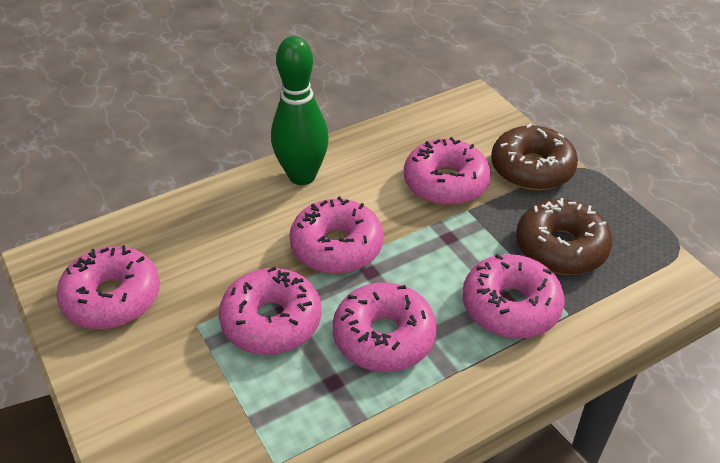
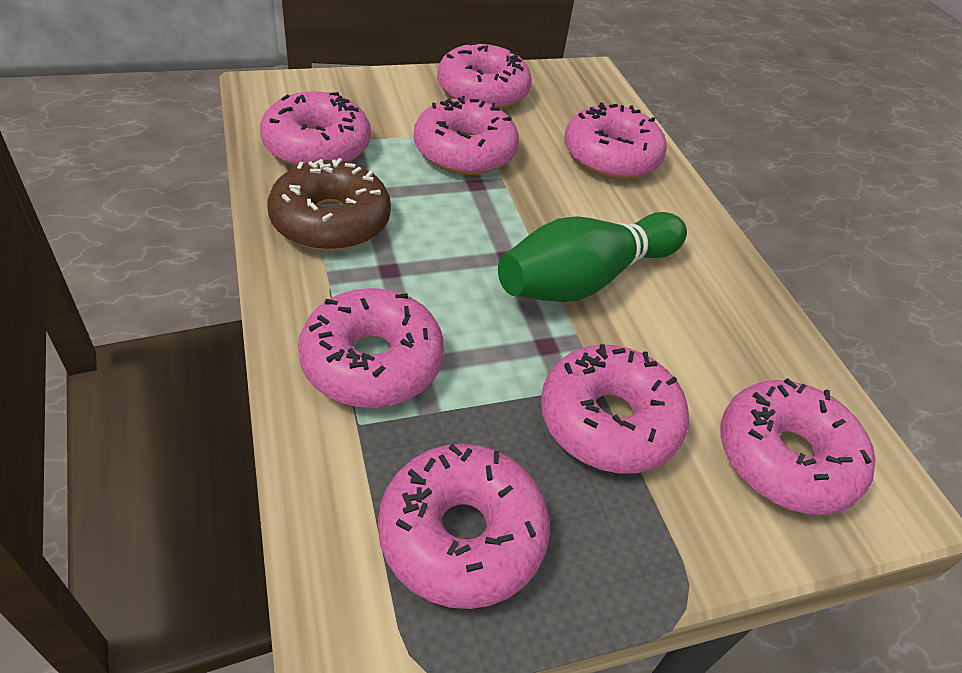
brown donut: [491,123,578,190] [516,198,612,275] = 2 -> [268,158,391,251] = 1
pink donut: [56,245,160,330] [219,267,321,355] [289,196,384,274] [333,282,437,372] [404,137,491,206] [462,254,565,339] = 6 -> [260,91,371,167] [298,288,444,408] [378,444,550,609] [414,96,519,175] [437,42,532,109] [541,344,689,474] [564,102,667,179] [720,378,875,515] = 8

